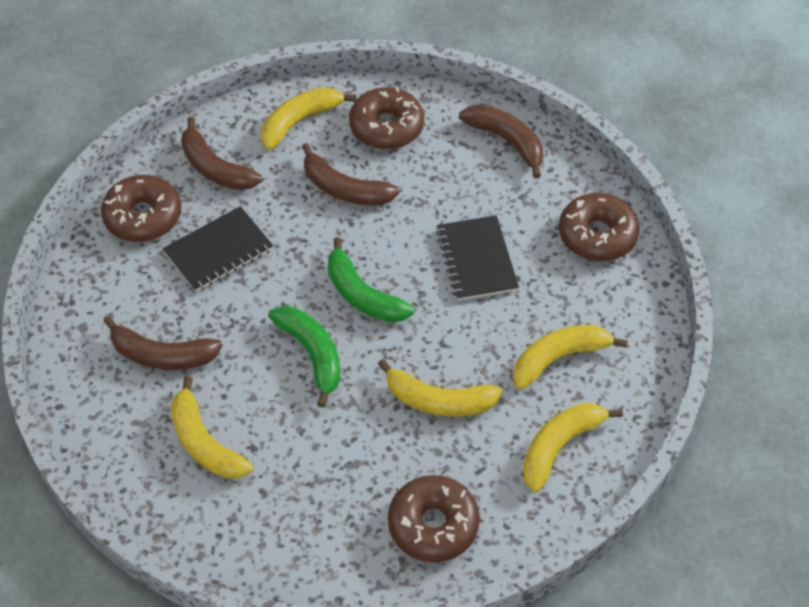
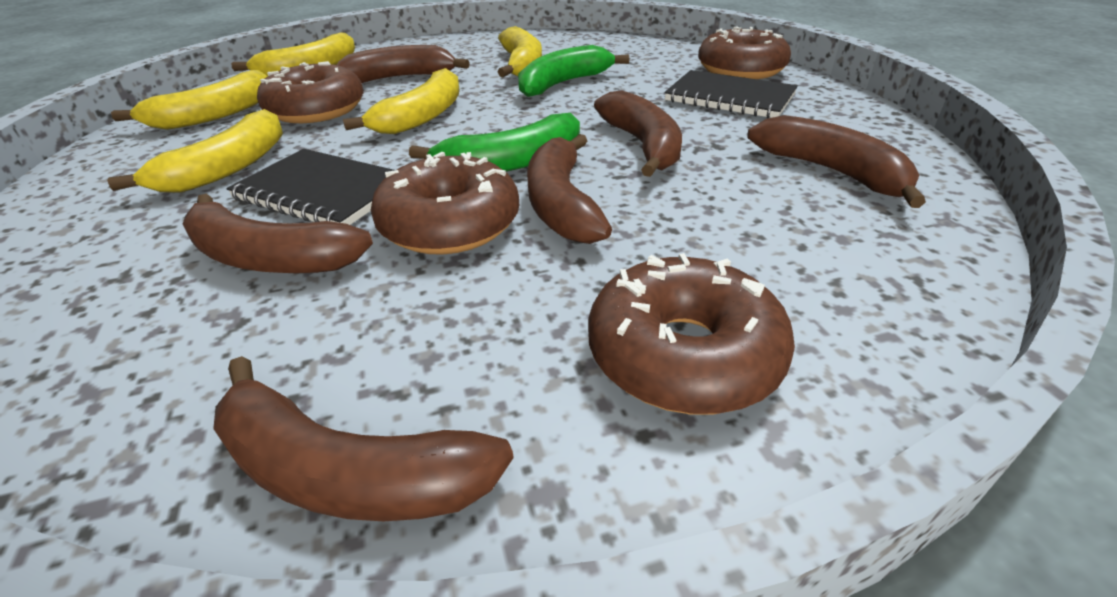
brown banana: [103,316,223,370] [181,117,262,190] [302,143,400,206] [459,105,543,178] = 4 -> [183,194,373,274] [213,356,514,521] [337,45,470,83] [527,134,612,244] [594,90,682,177] [747,115,926,208] = 6

